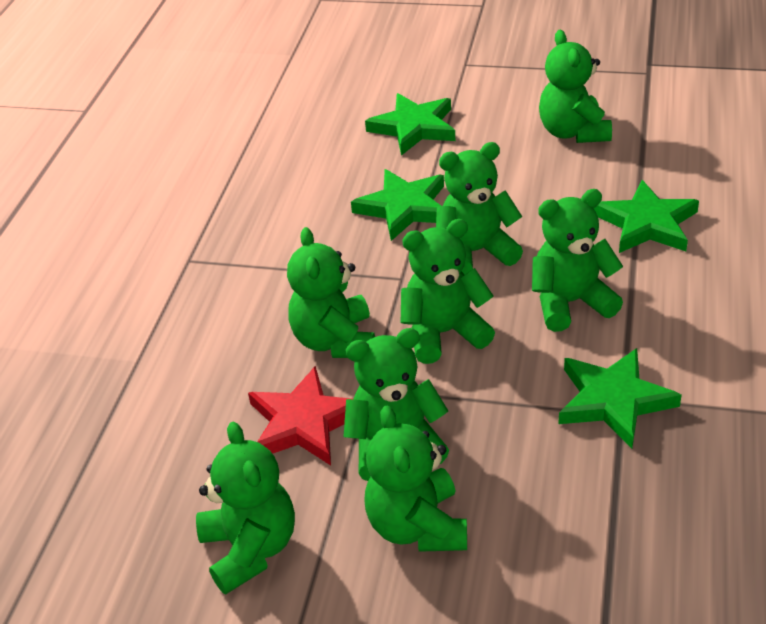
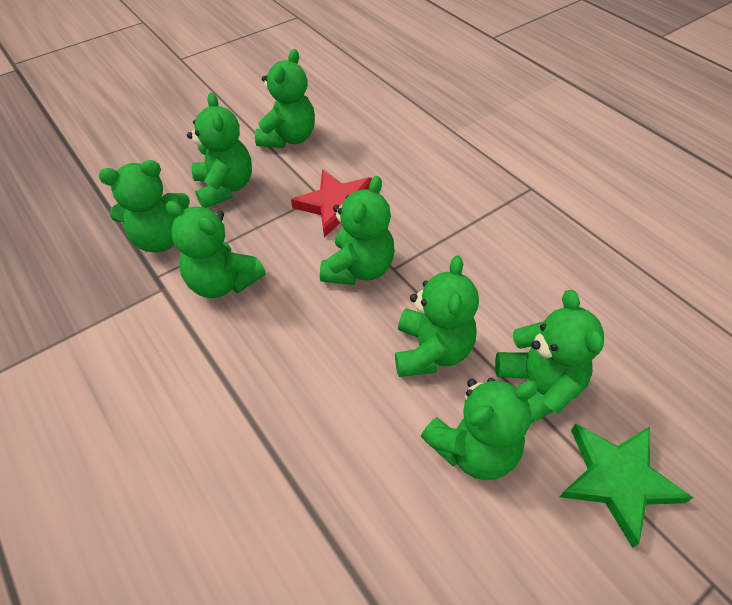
green star: [351,169,444,241] [365,93,455,155] [558,348,682,449] [594,180,699,253] = 4 -> [560,423,693,548] = 1

